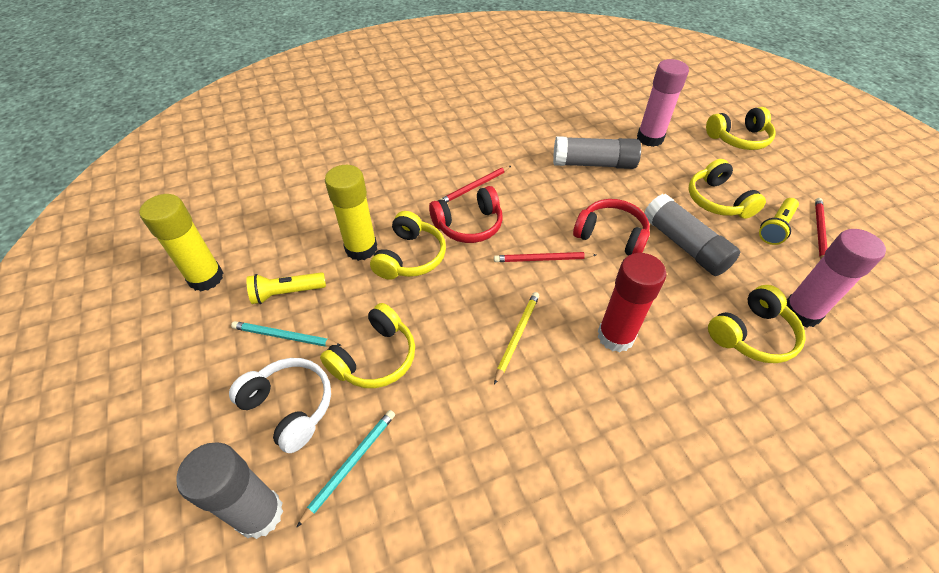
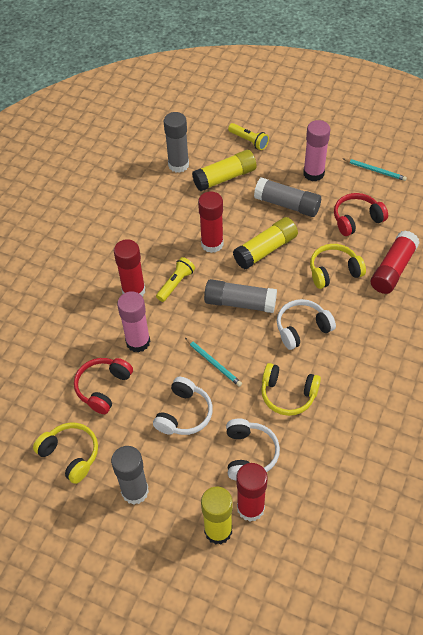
grey glue stick: [176,442,283,539] [553,136,641,169] [644,194,740,276] = 3 -> [111,446,149,505] [164,112,189,173] [204,279,277,313] [254,177,321,217] = 4
red glue stick: [598,253,667,352] = 1 -> [114,239,145,297] [198,191,224,253] [236,463,268,522] [370,231,420,294] = 4
red pencil: [439,166,511,203] [494,252,596,262] [815,198,828,259] = 3 -> none = 0
white headphones: [229,358,331,453] = 1 -> [153,377,213,435] [226,419,280,480] [277,299,336,350] = 3
yellow glue stick: [139,194,223,291] [325,165,377,261] = 2 -> [192,150,257,192] [201,487,233,545] [233,217,298,270] = 3
yellow headphones: [320,303,415,388] [370,211,446,280] [688,159,766,219] [706,107,776,150] [708,285,806,363] = 5 -> [33,423,98,484] [261,363,321,416] [310,244,366,289] = 3
yellow pencil: [494,292,539,385] = 1 -> none = 0

